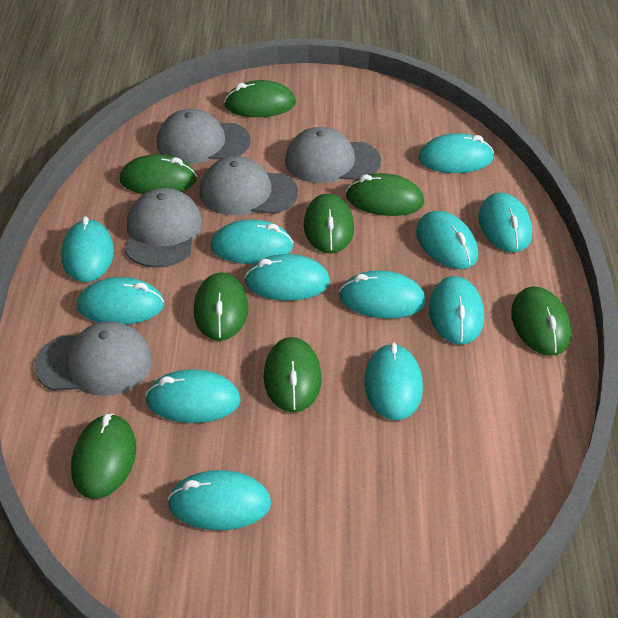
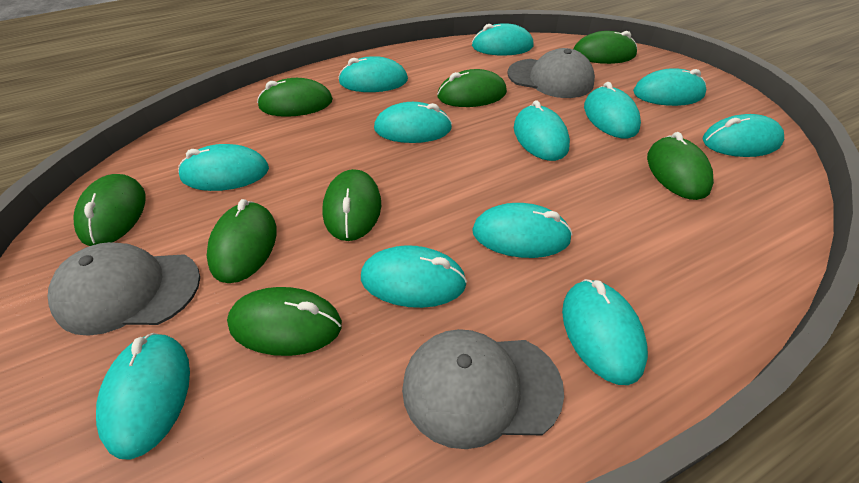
grey cap: [35,321,152,396] [125,188,202,268] [157,109,251,164] [199,156,298,215] [285,127,381,183] = 5 -> [48,242,200,336] [402,329,564,449] [507,48,595,98] = 3

